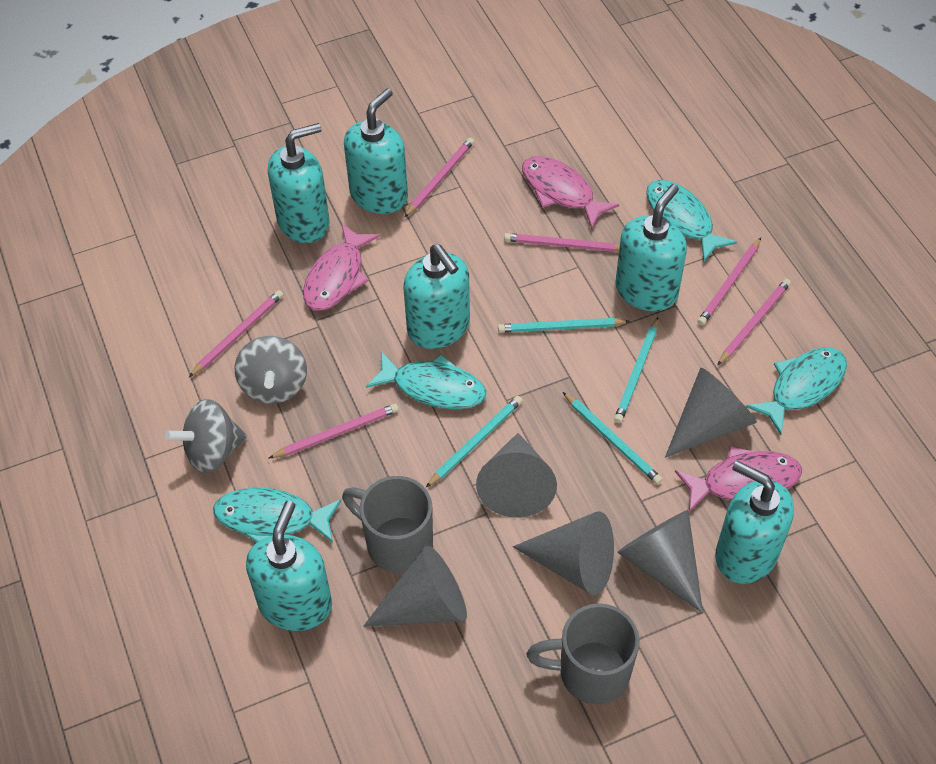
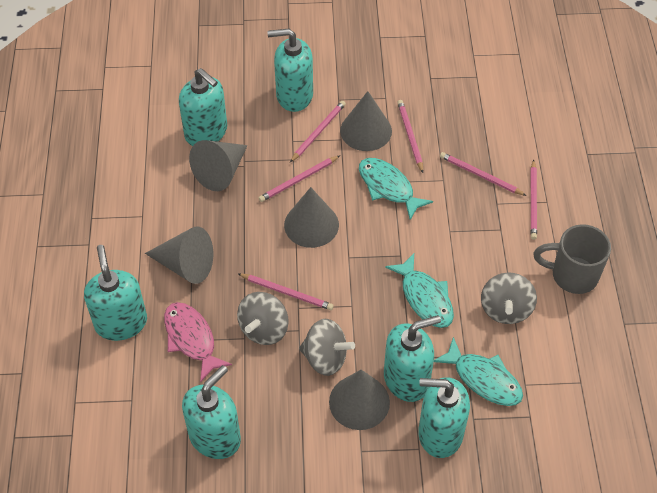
grey mug: [342,476,433,573] [527,603,640,705] = 2 -> [533,224,611,294] = 1
grey spinning top: [165,399,247,473] [235,336,307,404] = 2 -> [237,292,289,345] [299,319,355,376] [481,273,537,324] = 3
pink fish: [303,223,380,311] [522,156,619,229] [675,446,802,512] = 3 -> [164,302,232,382] = 1
turquoise fish: [213,488,342,543] [366,351,486,409] [646,180,737,261] [746,347,847,435] = 4 -> [359,158,433,220] [385,254,454,328] [434,337,523,406] = 3
turquoise pencil: [426,396,523,487] [498,318,630,333] [563,392,663,485] [614,317,658,423] = 4 -> none = 0

